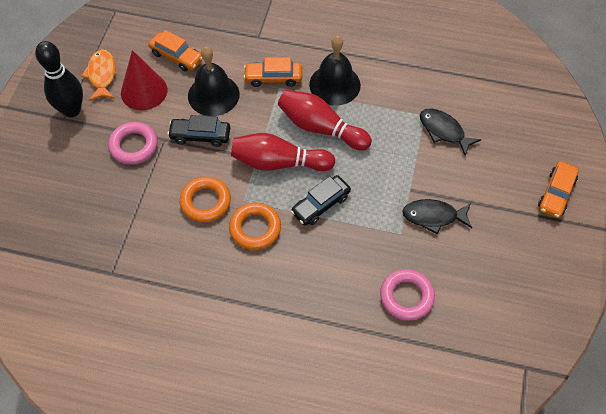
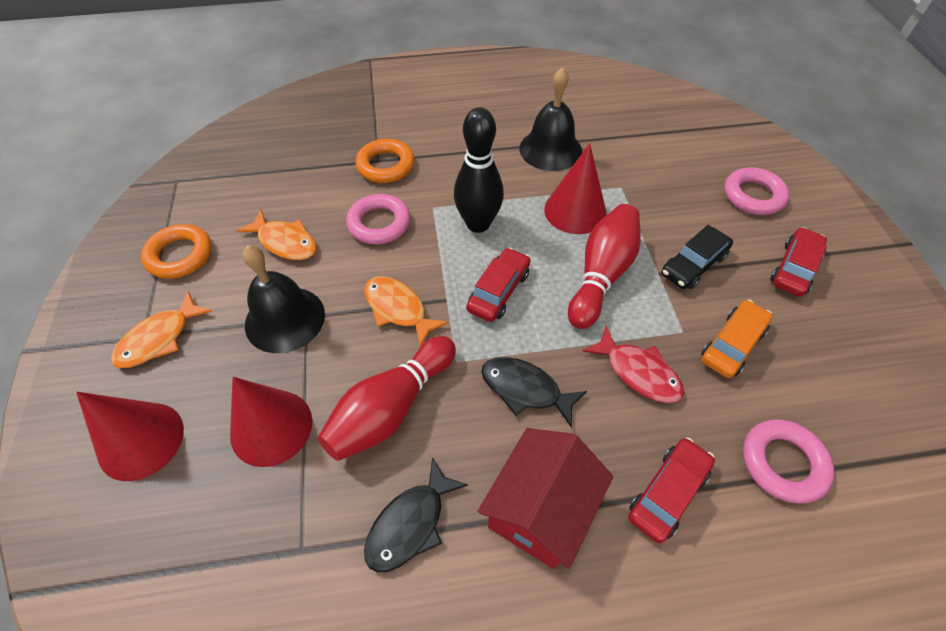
black car: [167,115,230,147] [291,175,351,226] = 2 -> [662,225,733,289] = 1
orange car: [148,30,203,72] [244,57,302,87] [538,161,579,218] = 3 -> [701,300,773,378] = 1
orange fish: [81,50,116,101] = 1 -> [111,291,213,368] [236,210,317,260] [364,276,448,347] = 3
pink ring: [108,122,158,165] [380,269,435,321] = 2 -> [346,194,411,244] [724,167,789,215] [743,419,834,503] = 3
red car: none = 0 -> [466,247,531,322] [628,438,715,543] [770,227,827,297] = 3
red cone: [121,50,167,110] = 1 -> [76,392,184,481] [230,377,312,467] [544,143,606,234] = 3
red fish: none = 0 -> [582,325,684,403] = 1
red house: none = 0 -> [478,428,613,569] = 1

